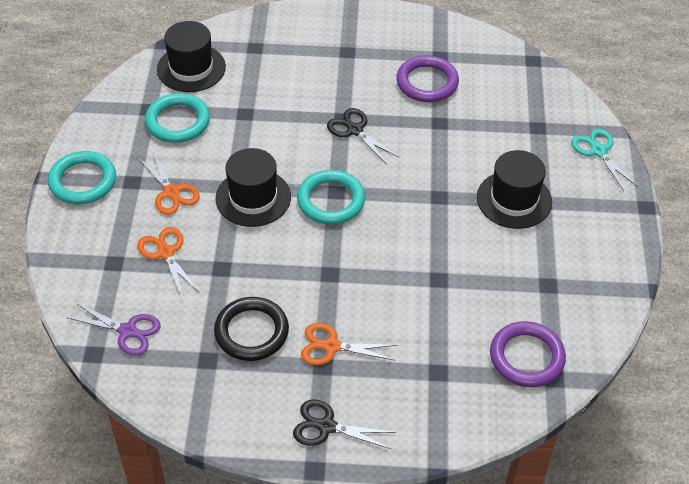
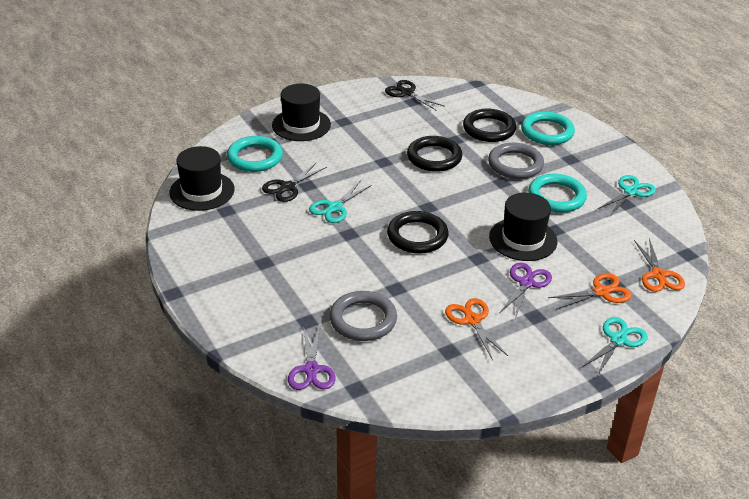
black ring: [214,297,289,361] = 1 -> [387,211,449,254] [407,136,462,172] [463,109,516,142] = 3
grey ring: none = 0 -> [329,291,397,341] [488,143,544,179] = 2
purple ring: [396,55,459,102] [490,321,566,387] = 2 -> none = 0
purple scissors: [66,302,161,355] = 1 -> [288,327,336,390] [500,263,552,319] = 2
turquoise scissors: [571,129,638,191] = 1 -> [309,180,372,223] [581,317,648,376] [598,175,656,216] = 3

